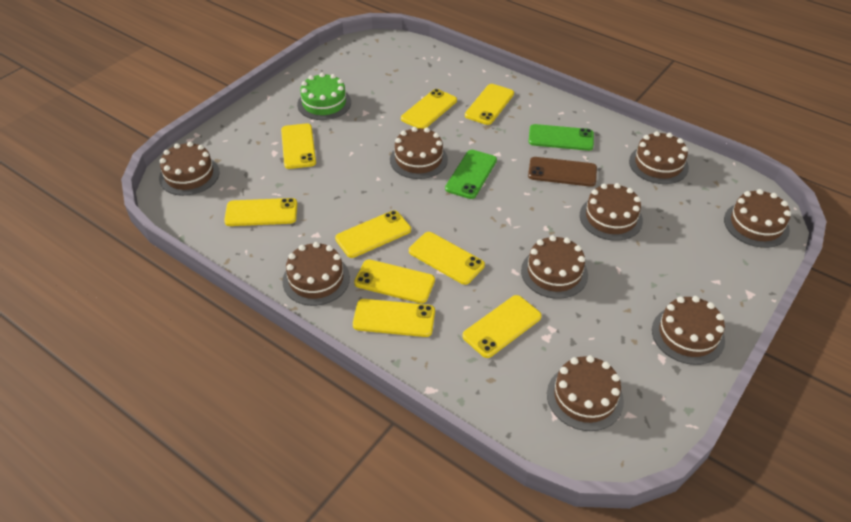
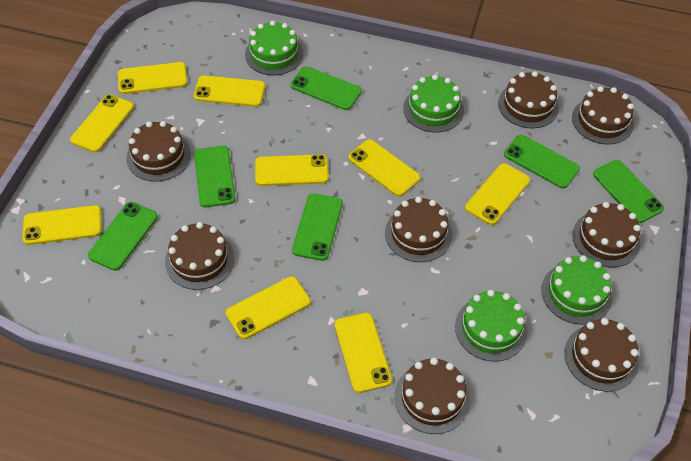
brown cake: [159,142,220,196] [282,242,350,306] [390,127,448,179] [521,235,588,299] [547,355,624,431] [580,183,643,241] [629,131,689,184] [652,296,725,365] [724,189,791,248] = 9 -> [126,121,191,182] [165,222,234,290] [385,197,452,262] [394,358,470,434] [498,71,559,128] [564,318,639,392] [572,86,634,145] [572,202,641,268] = 8
brown phone: [528,157,597,187] = 1 -> none = 0
green cake: [297,73,351,120] = 1 -> [245,21,303,75] [403,75,464,133] [455,290,527,362] [541,255,612,324] = 4
green phone: [445,150,497,199] [529,124,594,151] = 2 -> [88,202,158,271] [194,146,236,208] [290,66,362,110] [292,194,343,261] [504,135,580,188] [593,160,664,223] = 6

